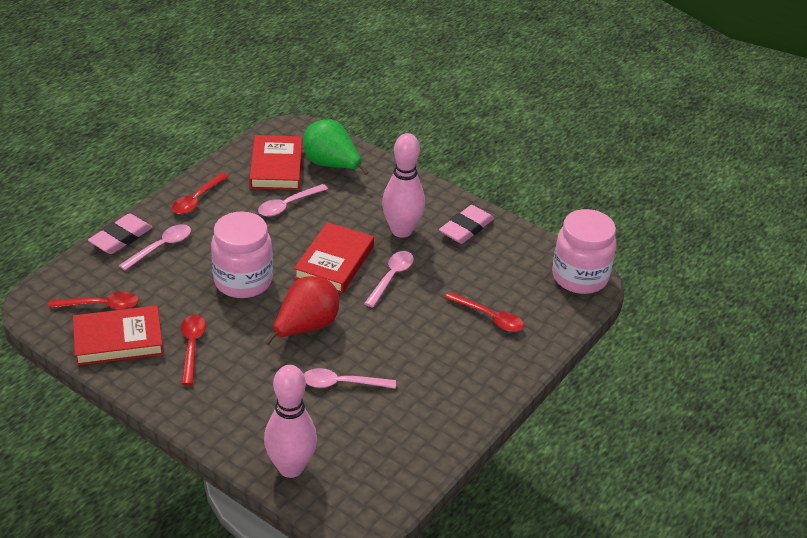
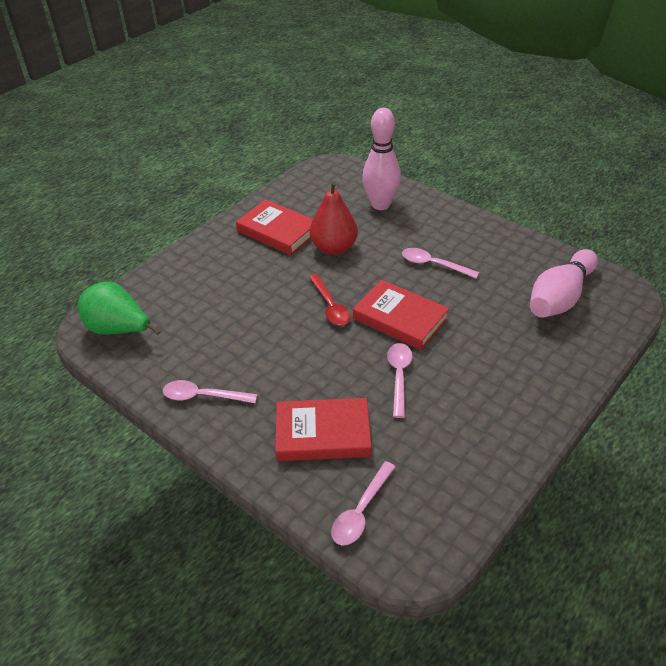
pink eraser: [88,213,152,254] [439,205,494,244] = 2 -> none = 0
pink jar: [211,211,273,298] [552,209,616,294] = 2 -> none = 0
red spoon: [48,292,139,310] [172,172,229,214] [181,315,206,385] [445,292,524,332] = 4 -> [309,274,350,325] = 1

